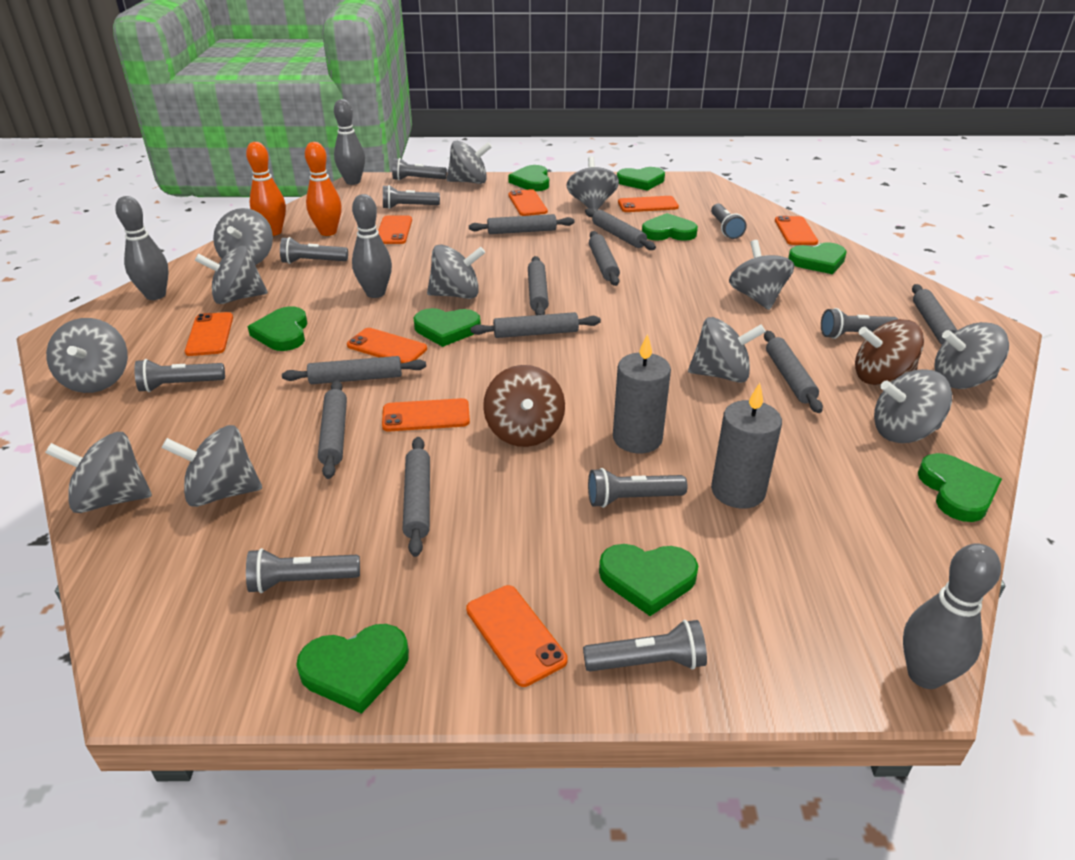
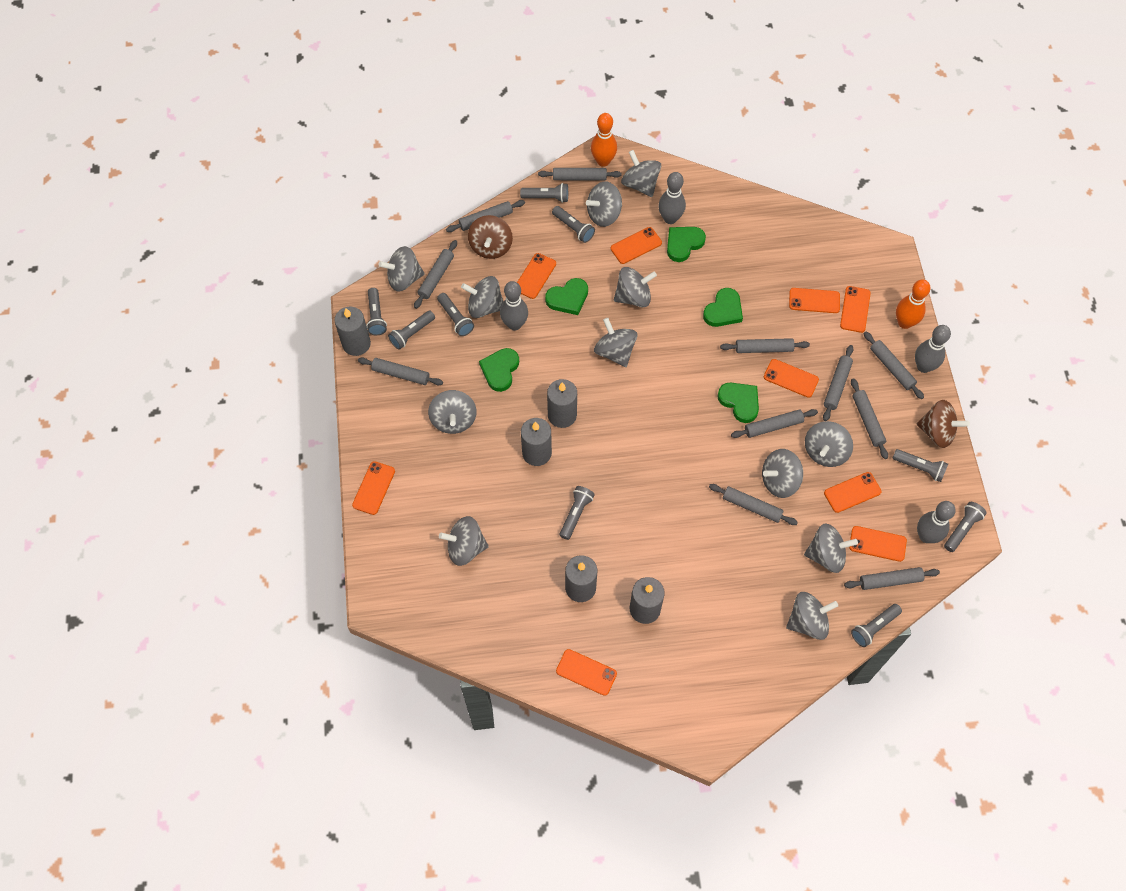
green heart: [248,306,308,351] [296,624,409,714] [414,308,481,347] [508,165,549,191] [599,544,698,616] [617,167,665,191] [642,213,698,241] [788,243,847,274] [918,453,1002,522] = 9 -> [479,348,519,392] [545,278,588,315] [667,227,706,262] [703,288,743,327] [717,383,759,423] = 5
grey candle: [613,333,671,453] [711,383,782,509] = 2 -> [334,307,371,356] [521,418,552,466] [547,379,577,428] [565,555,598,602] [630,577,665,624] = 5
grey rolling pin: [282,356,426,384] [318,380,347,479] [402,437,430,557] [469,214,575,234] [471,312,601,338] [528,256,549,315] [585,208,656,250] [589,231,620,286] [764,331,823,413] [912,284,958,345] = 10 -> [358,357,443,385] [414,240,457,309] [446,200,525,232] [538,168,622,181] [709,484,798,525] [720,338,810,353] [731,409,818,438] [823,345,854,421] [844,567,940,590] [851,378,888,459] [863,331,924,399] = 11
orange phone: [185,312,233,356] [347,328,427,363] [378,215,412,244] [382,398,470,431] [466,585,568,687] [508,189,548,216] [618,196,679,212] [775,216,818,245] = 8 -> [352,461,395,515] [517,253,556,299] [556,649,617,696] [611,227,662,264] [764,359,819,398] [789,288,840,313] [824,472,881,513] [840,286,871,333] [849,526,907,562] = 9

